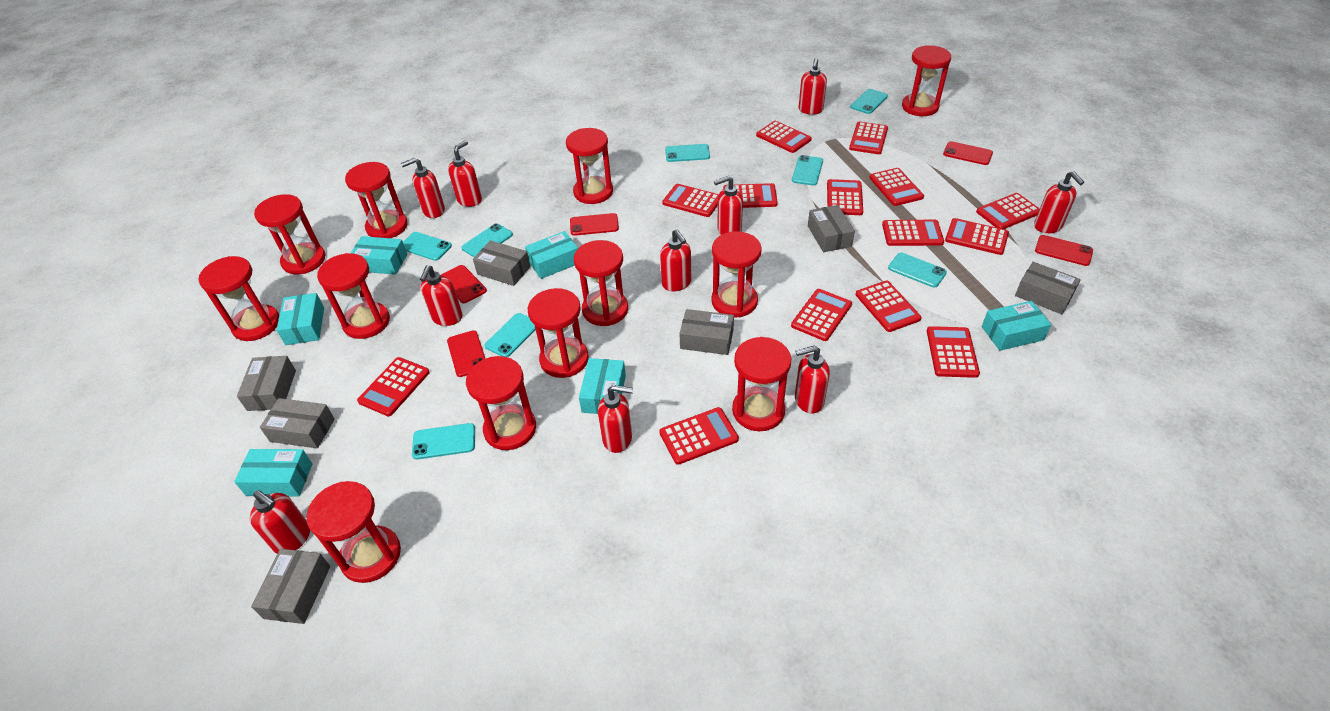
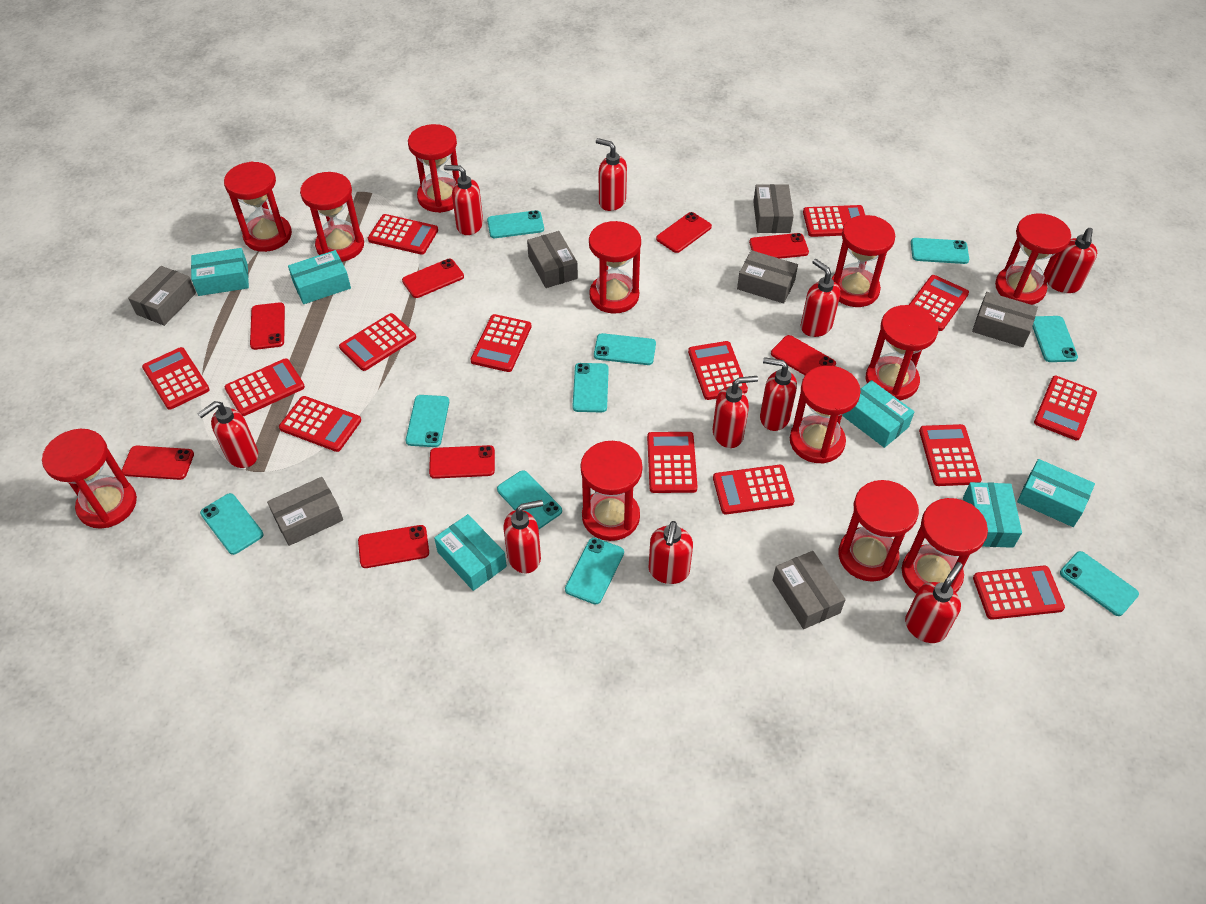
red phone: [441,265,487,303] [447,330,485,377] [570,213,619,236] [943,141,993,165] [1035,235,1093,266] = 5 -> [122,445,194,480] [250,302,285,350] [358,525,429,568] [402,259,464,298] [429,445,495,479] [656,212,712,253] [749,233,809,259] [771,335,836,375] = 8
turquoise phone: [403,232,452,261] [412,423,475,459] [461,223,513,257] [484,313,536,357] [665,144,710,162] [792,155,823,186] [850,89,888,114] [888,253,947,288] = 8 -> [200,493,263,555] [406,395,449,447] [487,210,544,238] [497,470,562,529] [565,538,624,605] [572,363,609,412] [594,333,656,365] [911,238,969,264] [1032,316,1078,362] [1060,551,1139,616] = 10

